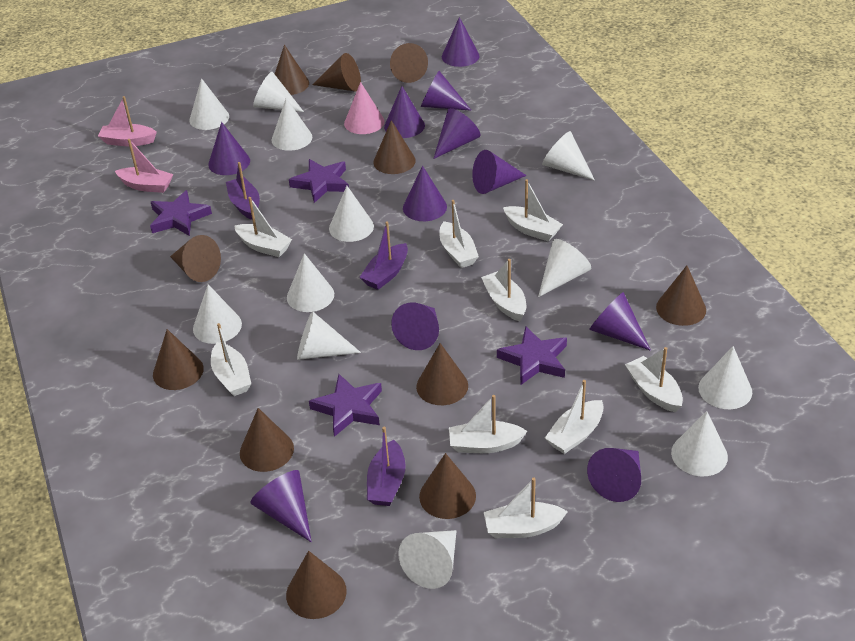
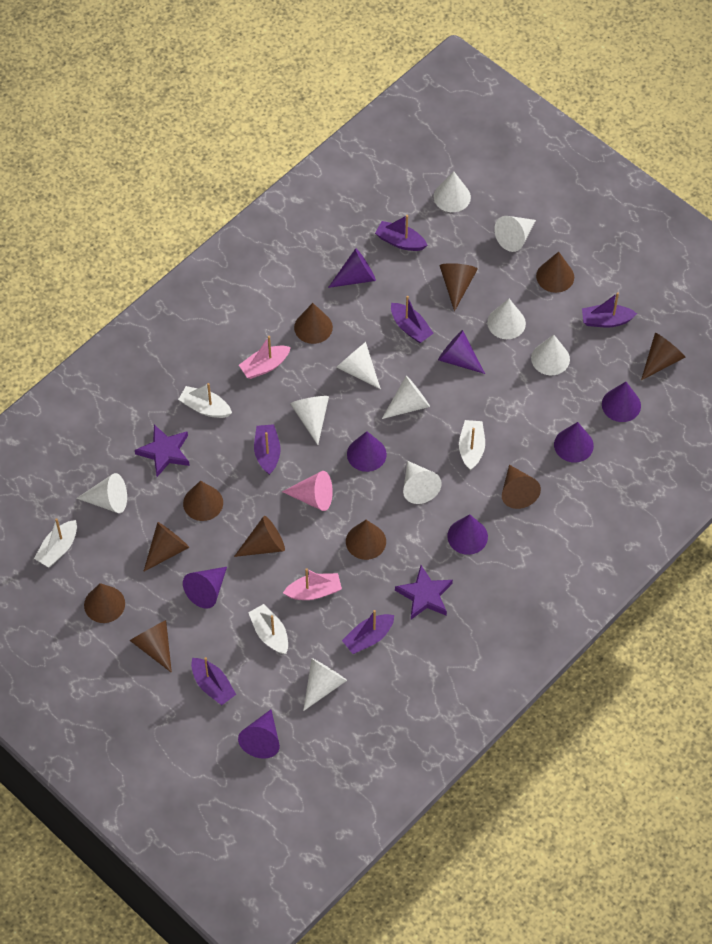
purple boat: [226,162,260,220] [359,221,408,290] [367,427,406,506] = 3 -> [191,657,236,705] [254,424,281,475] [342,610,394,654] [375,215,427,251] [391,296,434,343] [582,292,637,327] = 6
purple cone: [208,122,250,175] [250,470,312,542] [384,86,425,138] [391,303,439,350] [403,165,447,221] [421,71,472,111] [434,108,480,159] [442,17,480,67] [472,150,527,194] [587,448,641,502] [589,292,651,351] = 11 -> [183,567,227,609] [238,710,280,759] [328,248,376,288] [347,431,387,472] [438,330,485,374] [447,514,488,555] [554,422,594,463] [602,382,641,422] = 8
purple star: [150,190,212,236] [289,159,349,203] [309,374,382,437] [497,326,567,385] = 4 -> [135,425,190,477] [395,565,453,619] = 2
white boat: [211,323,251,396] [235,197,292,257] [439,200,479,268] [449,395,527,453] [481,259,526,321] [484,478,568,538] [503,179,563,241] [545,380,604,454] [625,347,683,412] = 9 -> [34,518,77,567] [178,383,232,418] [248,604,288,654] [459,420,485,470] = 4
white cone: [189,78,229,130] [193,284,242,344] [253,72,304,112] [272,98,312,151] [287,253,334,312] [297,311,361,360] [329,186,374,242] [398,530,457,589] [538,239,591,297] [542,131,595,181] [671,411,728,477] [698,346,752,409] = 12 -> [76,473,127,513] [290,396,329,445] [303,658,347,711] [336,342,381,389] [382,376,430,419] [403,461,442,504] [434,171,471,212] [487,299,526,339] [494,216,536,252] [531,335,570,375] = 10

